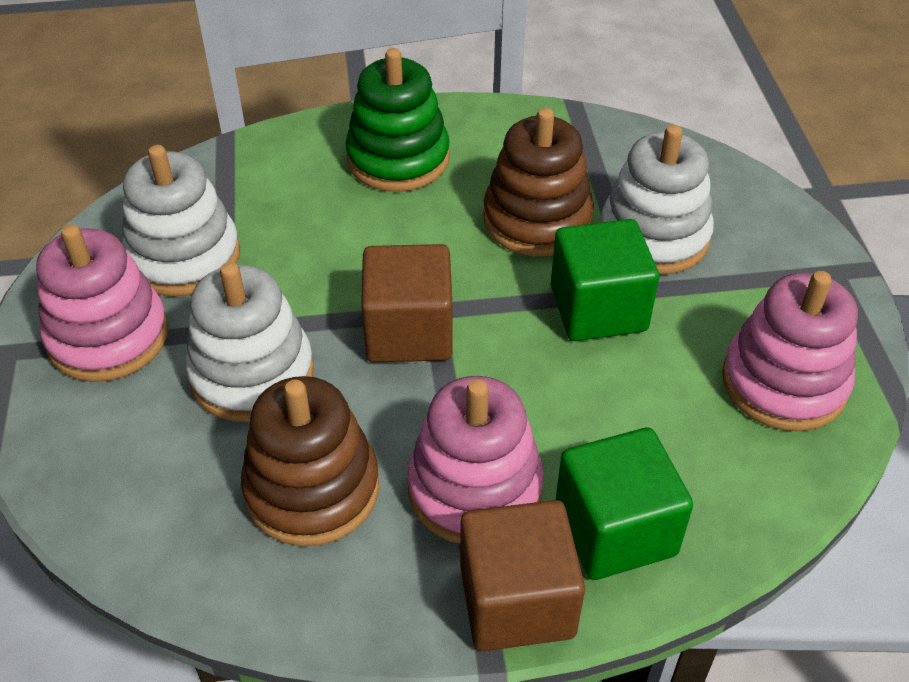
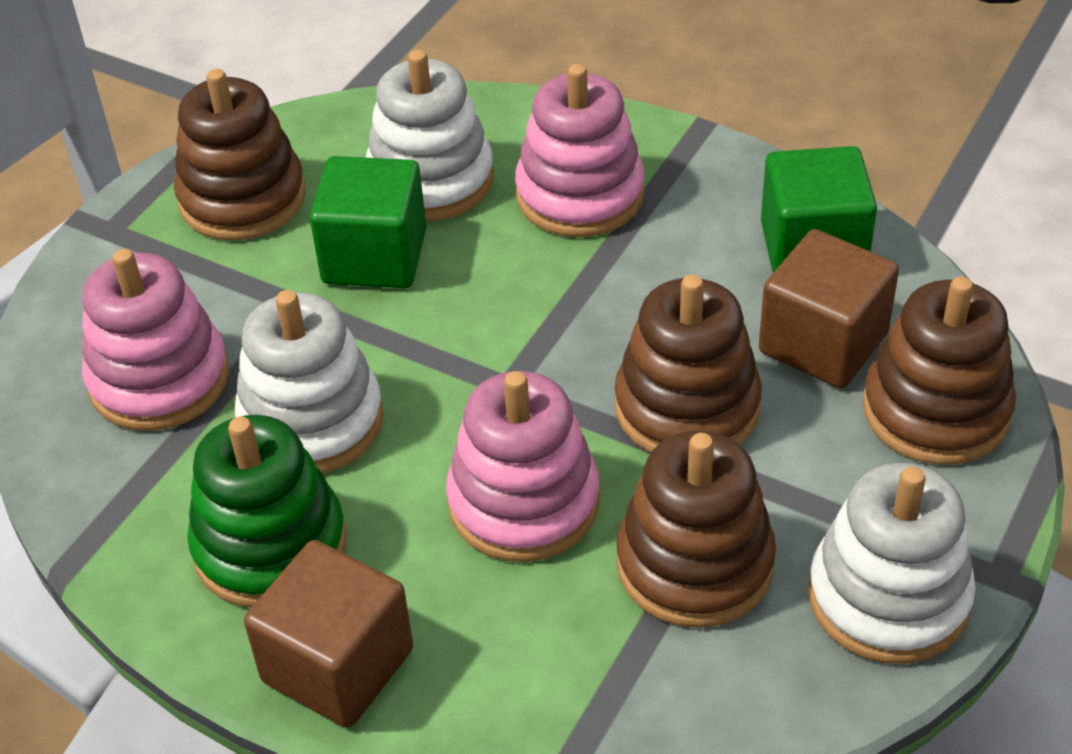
brown stacking toy: [241,376,379,546] [483,108,594,256] = 2 -> [174,69,306,240] [615,274,762,453] [616,430,776,628] [862,276,1016,465] = 4

